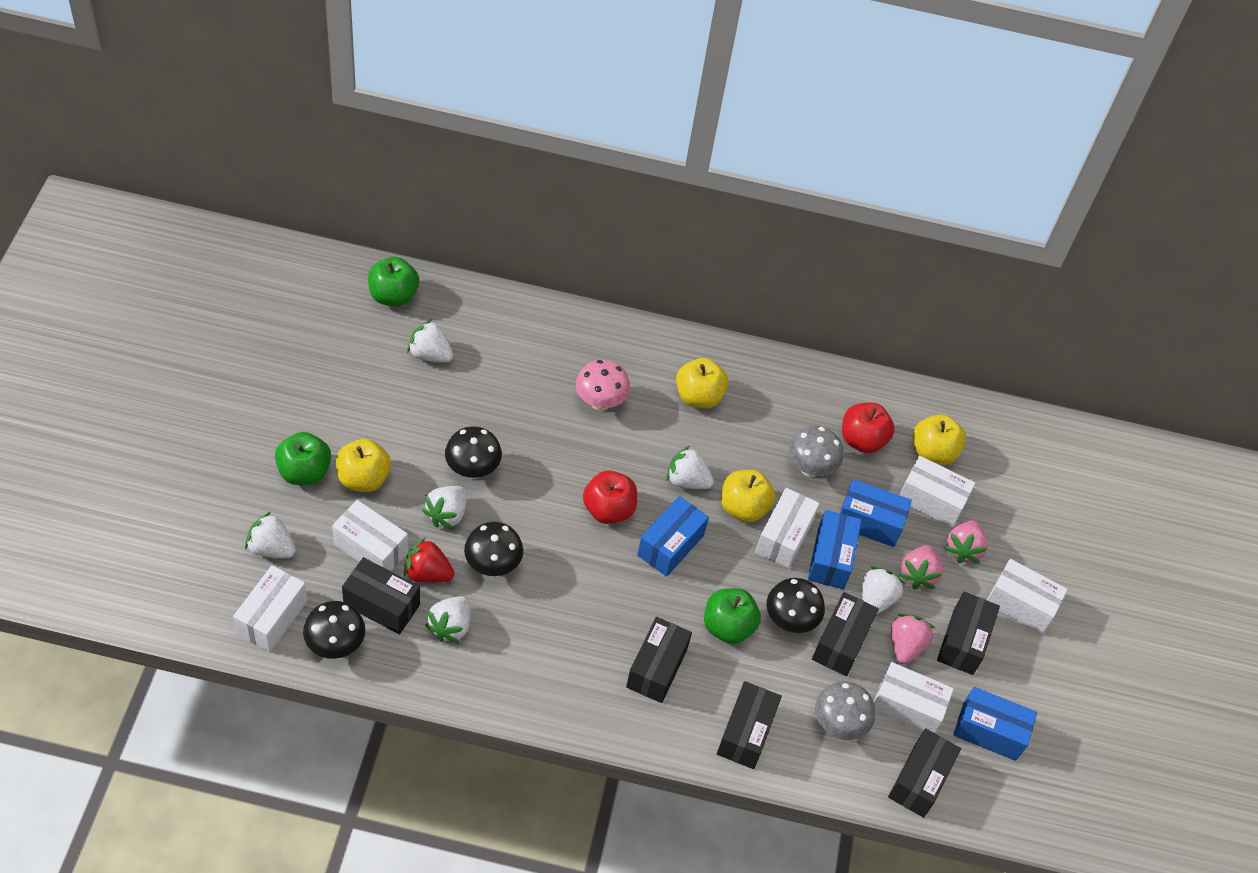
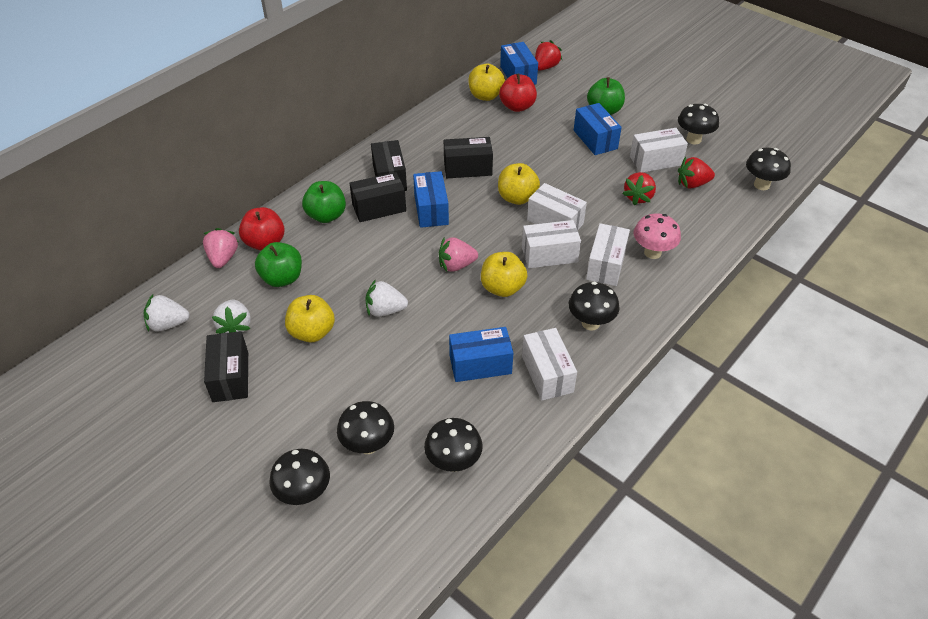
black box: [342,557,420,634] [626,617,692,703] [717,681,782,769] [812,592,879,676] [888,728,961,818] [937,592,1000,675] = 6 -> [204,331,248,402] [350,172,406,222] [371,140,407,191] [444,137,493,178] = 4
black mushroom: [303,601,365,659] [445,426,502,479] [464,522,523,576] [767,578,825,633] = 4 -> [270,449,330,505] [337,401,394,454] [424,418,483,472] [569,282,620,330] [678,104,719,145] [746,148,791,190] = 6
grey mushroom: [789,426,844,477] [815,681,875,740] = 2 -> none = 0
pink strawberry: [891,614,935,664] [899,545,943,589] [944,520,988,563] = 3 -> [203,228,239,268] [439,237,478,272] = 2
red strawberry: [404,537,454,583] = 1 -> [535,40,562,71] [622,172,656,205] [678,157,715,189] = 3
white box: [233,565,307,652] [332,500,408,571] [755,488,820,569] [874,662,954,733] [900,456,975,527] [987,559,1068,634] = 6 -> [522,220,581,268] [522,328,577,401] [527,183,587,230] [586,223,630,286] [630,128,688,173] = 5
white strawberry: [245,512,296,558] [407,319,453,363] [422,486,467,529] [425,596,470,643] [666,446,714,489] [862,566,905,615] = 6 -> [144,294,190,332] [212,300,251,334] [365,279,408,317] = 3

